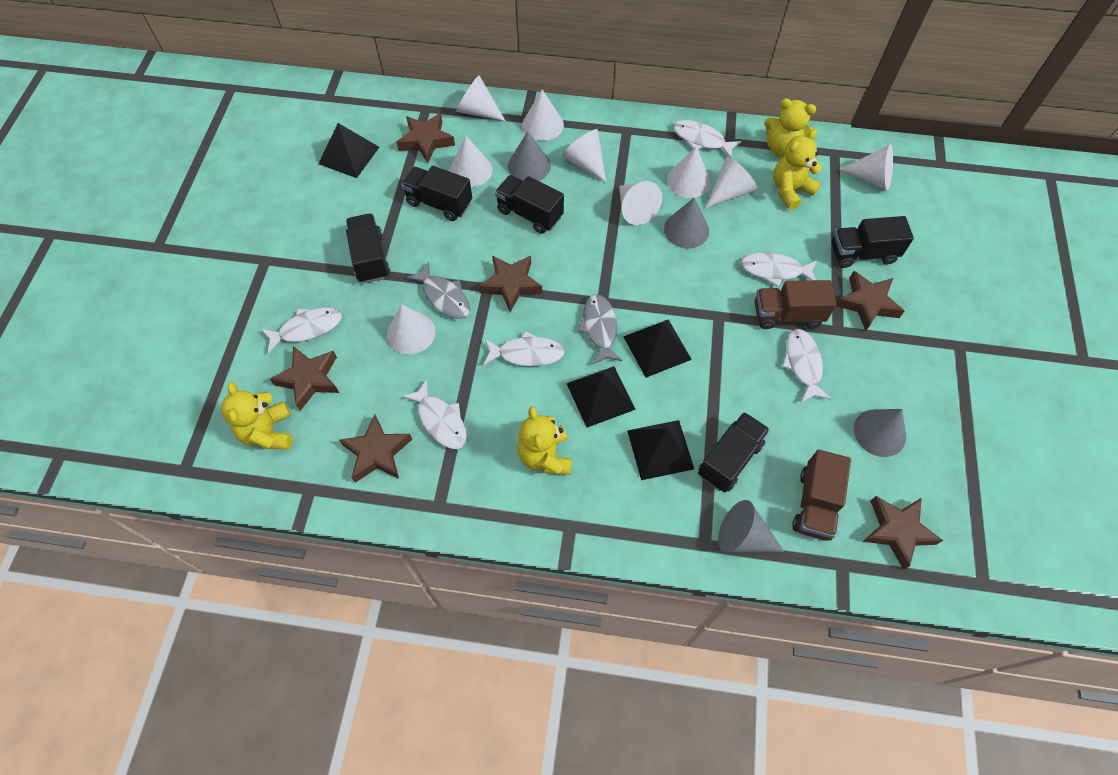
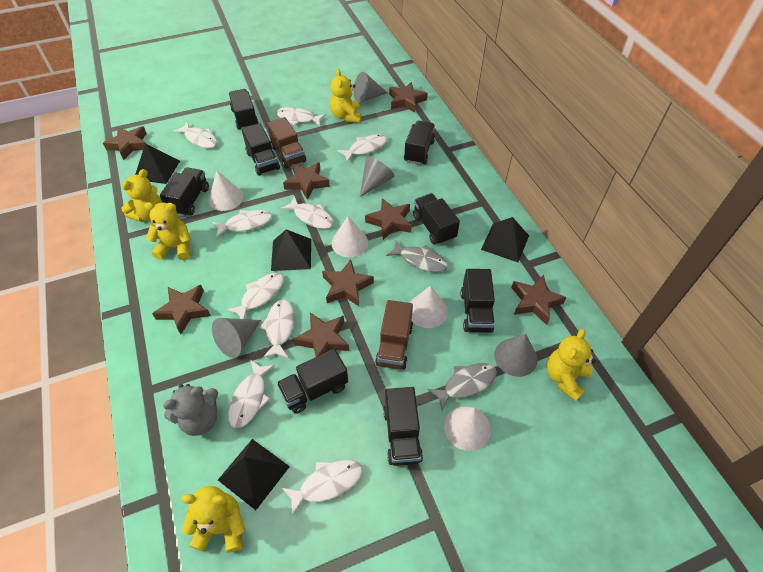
black truck: [346,213,390,283] [401,166,472,221] [495,175,564,234] [698,412,770,492] [831,216,914,268] = 5 -> [160,167,209,217] [229,89,259,130] [242,123,280,176] [277,349,348,414] [383,387,423,466] [404,121,435,165] [413,193,460,245] [461,269,495,333] = 8
brown star: [270,346,339,411] [339,414,412,483] [396,113,455,163] [478,255,542,313] [836,271,904,331] [862,496,943,570] = 6 -> [103,126,147,160] [152,285,211,334] [283,162,330,200] [293,312,350,357] [322,259,374,306] [365,198,412,240] [389,82,428,113] [511,275,566,325] = 8
grey teddy bear: none = 0 -> [163,384,218,436] = 1
white cone: [387,304,436,354] [449,136,493,187] [456,75,505,121] [522,90,564,141] [562,129,606,182] [619,181,662,225] [667,147,711,198] [706,157,758,208] [839,144,893,191] = 9 -> [209,171,243,211] [332,216,368,257] [410,285,448,328] [444,406,491,451] = 4
white fish: [261,308,342,354] [402,380,467,449] [483,331,565,366] [673,120,742,158] [741,252,817,287] [782,329,831,402] = 6 -> [173,122,217,148] [212,210,272,238] [226,273,284,319] [228,360,275,429] [259,299,294,358] [276,107,326,126] [281,196,334,229] [282,460,363,517] [337,134,387,162] = 9
yellow teddy bear: [221,382,292,449] [517,406,572,475] [764,98,816,158] [773,129,822,210] = 4 -> [121,169,162,222] [144,202,191,260] [181,486,245,553] [330,69,361,123] [547,329,596,401] = 5

